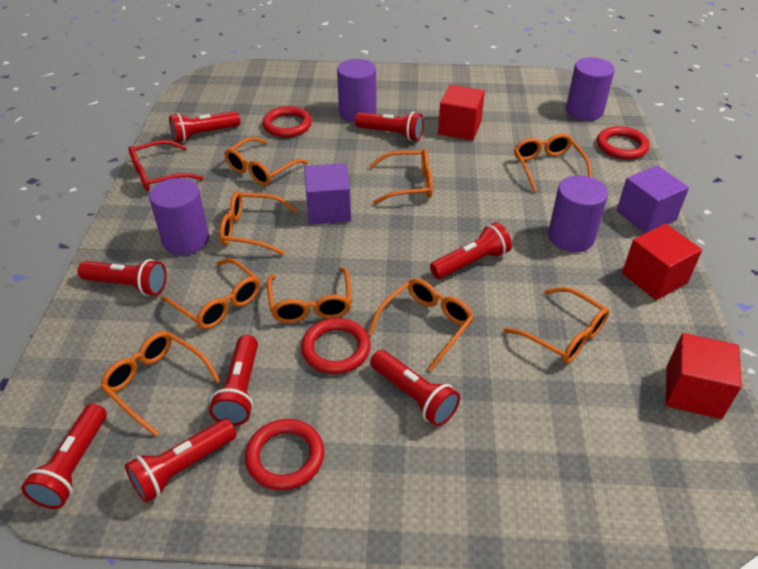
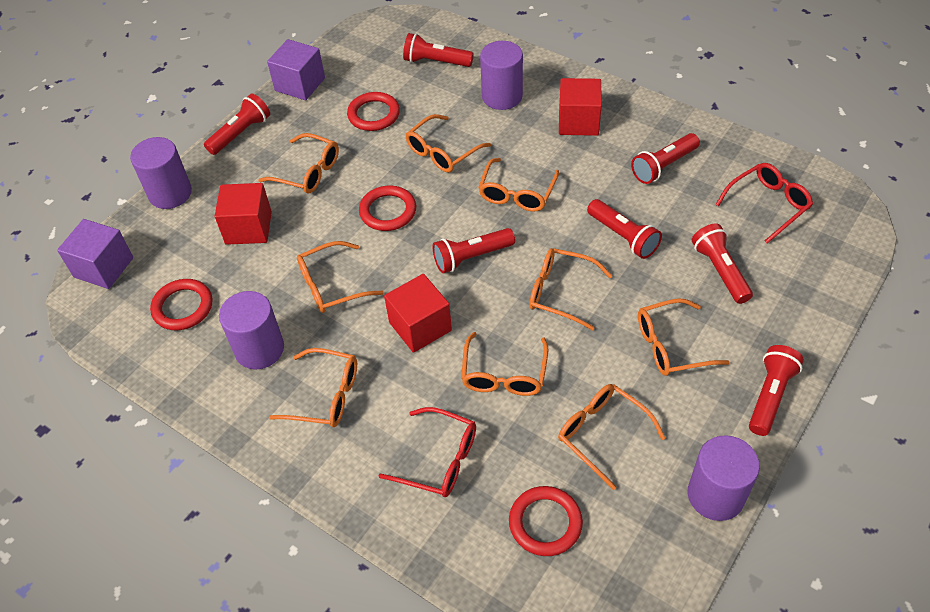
red flashlight: [21,404,107,509] [78,259,167,296] [125,419,237,503] [169,111,240,142] [209,335,258,426] [355,111,424,141] [370,350,460,426] [430,222,512,279] = 8 -> [204,94,270,155] [403,33,474,67] [433,228,515,273] [587,199,662,259] [631,133,700,184] [692,223,753,304] [749,345,804,436] = 7
red glasses: [129,140,204,191] = 1 -> [378,407,476,497] [715,163,813,243] = 2

